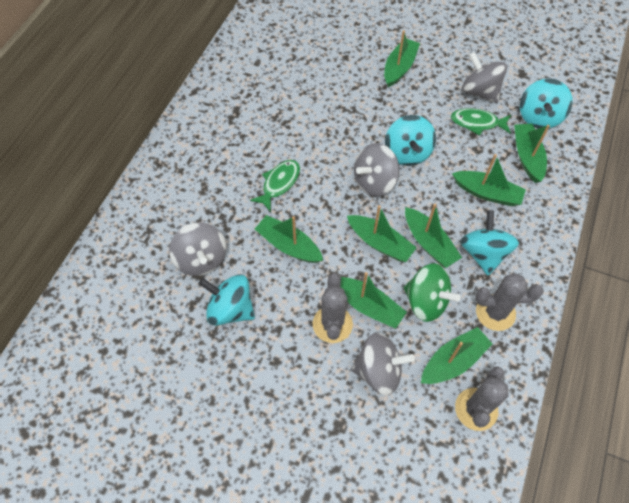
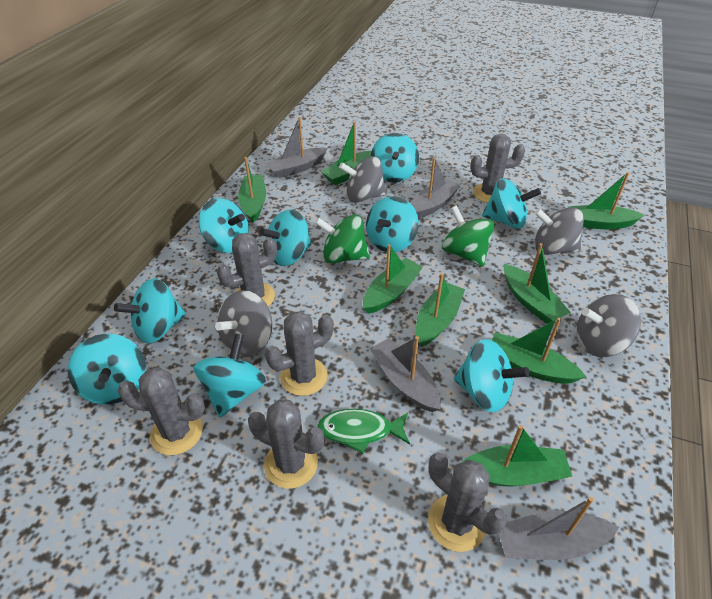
green fish: [250,160,300,212] [451,108,511,136] = 2 -> [317,409,410,454] = 1
green spinning top: [403,263,461,322] = 1 -> [315,214,370,264] [442,205,495,267] = 2
grey boat: none = 0 -> [266,117,327,178] [369,336,441,412] [411,157,461,219] [499,497,619,560] = 4
grey cactus: [312,273,353,343] [455,366,509,431] [475,273,544,331] = 3 -> [117,367,205,455] [216,233,277,306] [248,400,324,489] [265,311,334,396] [428,453,507,552] [470,134,525,203] = 6
turquoise spinning top: [199,274,255,326] [385,115,436,166] [460,210,519,275] [520,78,572,128] = 4 -> [68,334,146,405] [114,278,186,344] [194,333,266,418] [199,198,249,253] [260,209,312,266] [366,196,419,252] [371,133,419,183] [454,339,530,412] [482,178,541,229] = 9

